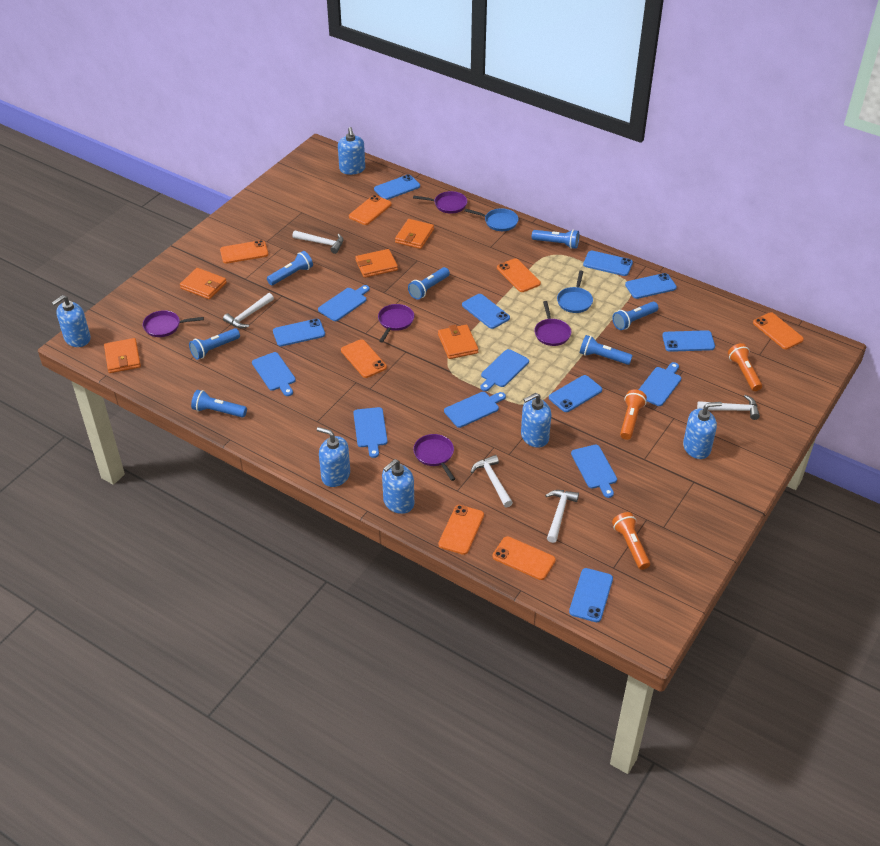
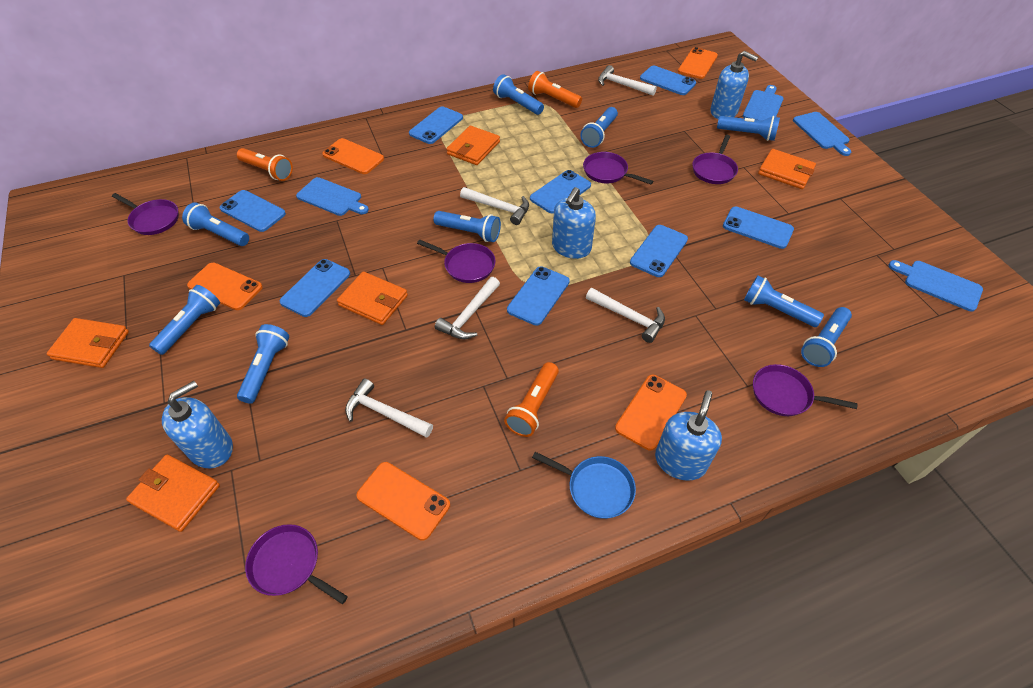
blue cutting board: [252,352,296,396] [318,285,370,321] [353,407,388,458] [444,392,506,428] [481,349,529,391] [571,445,617,498] [639,362,681,406] = 7 -> [296,177,369,216] [743,85,784,121] [793,112,851,156] [888,260,983,312] = 4
blue flashlight: [189,328,240,360] [191,390,247,418] [267,251,313,286] [408,267,450,300] [532,230,579,249] [580,335,633,365] [612,302,658,330] = 7 -> [149,285,220,355] [182,202,249,246] [237,324,289,404] [433,211,501,242] [493,74,544,115] [580,107,618,148] [717,116,780,141] [744,276,824,327] [801,307,852,367] = 9
blue pan: [464,208,519,231] [557,271,593,313] = 2 -> [532,452,636,519] = 1
blue soap dispenser: [52,295,91,347] [317,427,350,487] [338,127,365,175] [382,459,414,514] [521,393,551,448] [683,402,722,459] = 6 -> [162,381,233,469] [552,187,596,259] [655,390,722,481] [710,51,758,119] = 4
orange phone: [220,240,268,264] [341,339,387,378] [349,195,392,225] [438,505,484,555] [493,536,556,580] [497,258,541,292] [753,312,804,349] = 7 -> [187,263,262,310] [322,138,384,174] [356,462,450,540] [615,375,687,450] [678,47,718,79] = 5
purple pan: [143,310,204,337] [378,304,414,343] [413,191,467,214] [413,434,455,481] [534,301,571,346] = 5 -> [112,193,179,235] [245,524,348,604] [417,240,495,283] [583,152,653,184] [692,135,738,184] [753,364,857,416] = 6

